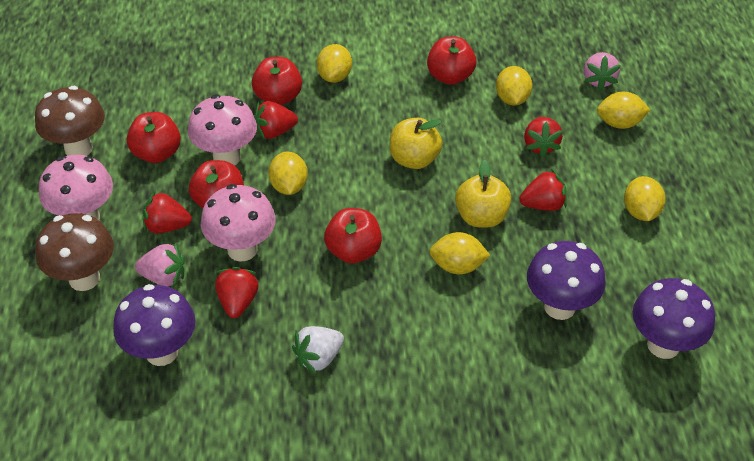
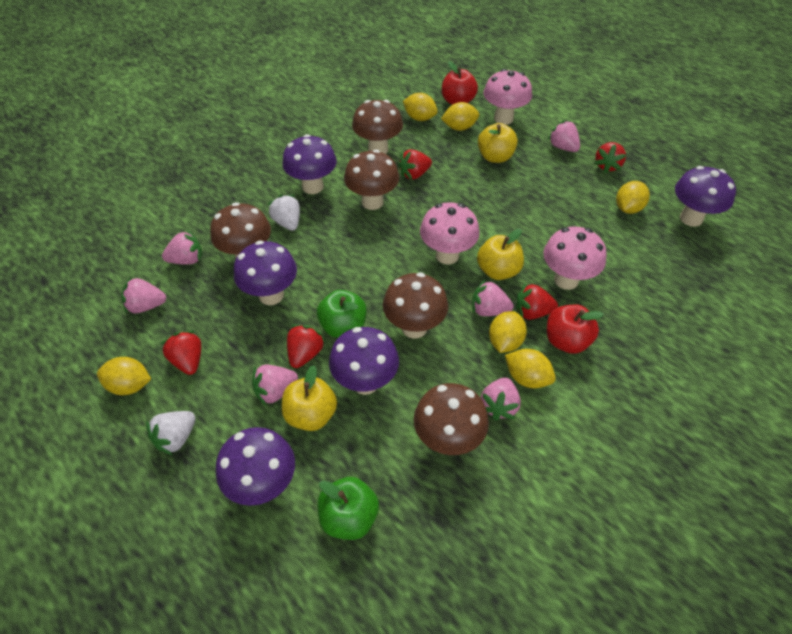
brown mushroom: [35,86,105,156] [35,213,114,291] = 2 -> [210,202,271,258] [344,150,399,210] [352,100,403,154] [383,272,448,339] [414,383,489,455] = 5
green apple: none = 0 -> [317,290,366,338] [318,477,379,540] = 2
pink strawberry: [135,243,185,287] [584,52,621,90] = 2 -> [121,277,166,314] [162,230,203,265] [252,365,298,406] [472,279,513,316] [481,377,521,421] [548,120,580,152] = 6
purple mushroom: [113,284,196,366] [527,241,606,320] [633,278,715,359] = 3 -> [216,427,295,506] [234,240,297,305] [282,134,337,194] [329,327,399,395] [675,166,736,227] = 5
red apple: [127,112,181,163] [189,160,244,208] [252,57,302,105] [324,208,382,264] [427,37,476,85] = 5 -> [442,61,478,105] [547,304,604,354] = 2
white strawberry: [292,326,344,374] = 1 -> [146,411,196,455] [268,195,300,231] = 2
yellow apple: [390,118,442,169] [455,160,511,228] = 2 -> [282,365,337,431] [477,229,524,280] [478,123,518,163] = 3

